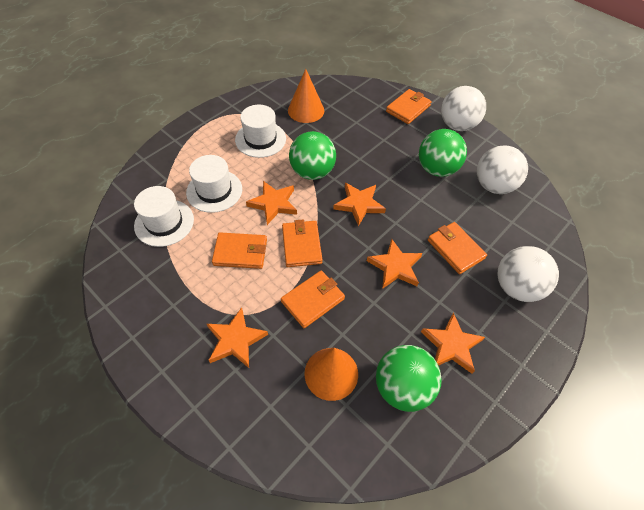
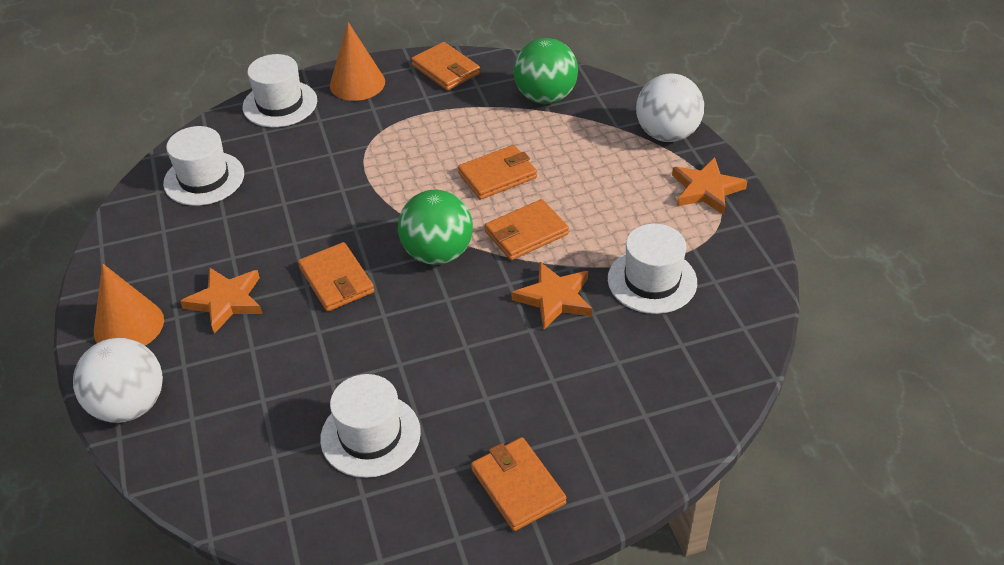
green ball: [289,131,336,180] [376,345,442,412] [419,129,467,177] = 3 -> [398,190,473,265] [513,38,578,104] = 2
orange star: [207,307,268,368] [246,181,297,225] [333,183,386,226] [367,239,423,289] [421,312,485,374] = 5 -> [180,267,262,334] [511,262,592,330] [672,157,747,215] = 3
white ball: [441,86,486,131] [477,146,528,194] [498,246,559,302] = 3 -> [73,338,163,423] [636,73,704,142] = 2
white hat: [134,186,194,247] [186,155,242,213] [235,105,286,158] = 3 -> [163,126,244,206] [242,54,317,127] [320,374,421,478] [608,224,697,314] = 4

